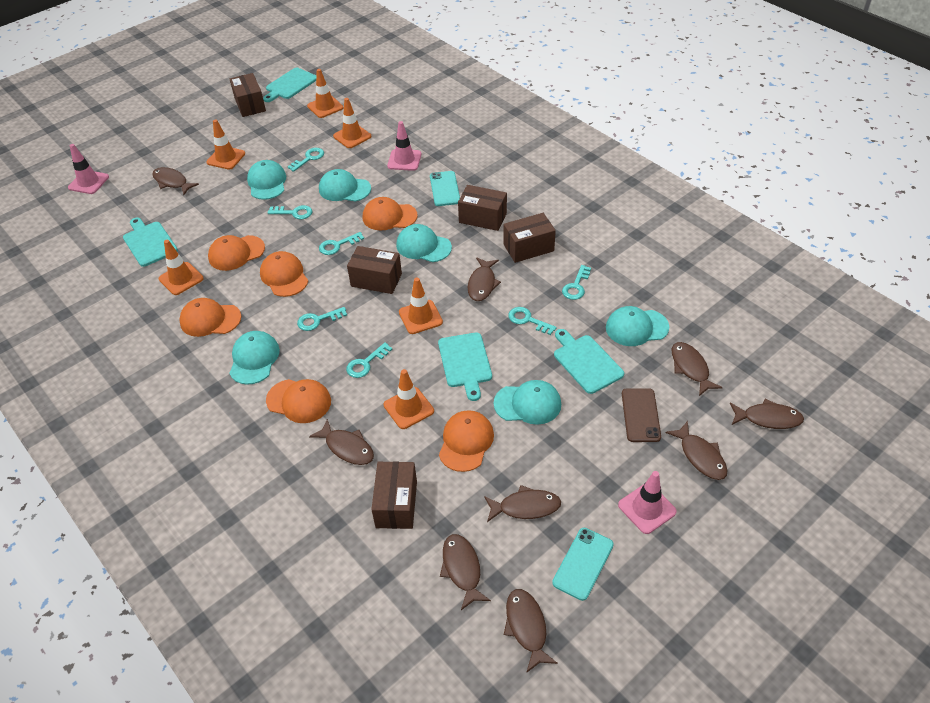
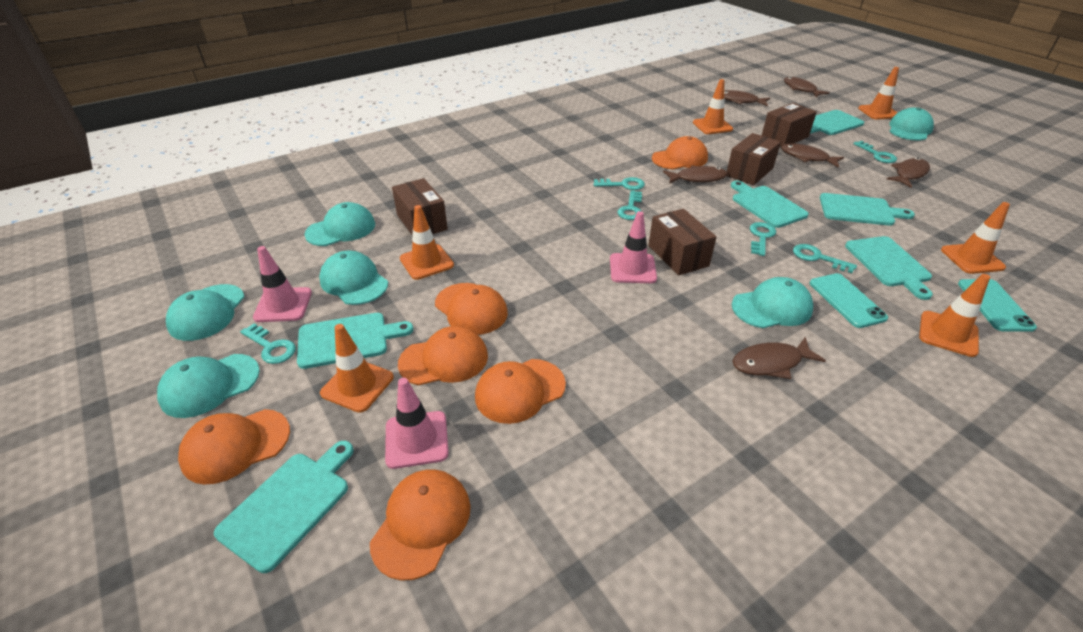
brown box: [230,73,266,117] [347,246,402,294] [371,461,417,529] [458,185,507,231] [504,213,556,263] = 5 -> [392,178,448,235] [648,209,717,276] [727,133,781,185] [761,103,817,147] = 4
brown fish: [152,167,199,195] [309,419,374,465] [440,534,491,610] [467,257,501,301] [484,485,561,522] [504,589,558,673] [666,421,728,480] [672,342,723,396] [730,399,804,429] = 9 -> [663,165,728,184] [724,90,770,106] [732,337,826,379] [781,143,844,168] [784,77,830,97] [887,158,930,188] = 6
brown phone: [622,388,661,442] = 1 -> none = 0
turquoise cutting board: [123,218,178,267] [263,68,316,102] [438,332,492,401] [554,329,624,394] = 4 -> [214,441,354,573] [297,313,413,369] [731,181,809,228] [810,110,864,135] [820,193,915,226] [845,236,933,300] = 6
turquoise key: [267,205,312,219] [288,148,324,172] [297,307,347,331] [319,232,364,255] [346,343,392,378] [508,307,557,335] [562,265,591,300] = 7 -> [240,323,296,364] [593,177,645,190] [617,190,642,220] [750,222,776,256] [793,244,857,273] [853,141,897,163] = 6

